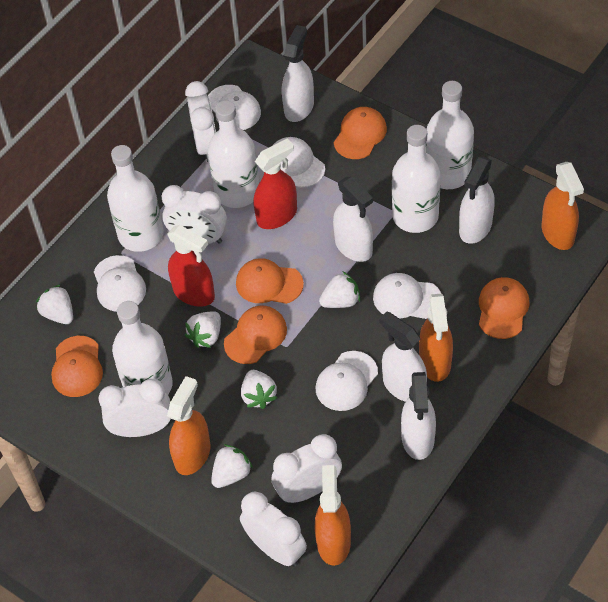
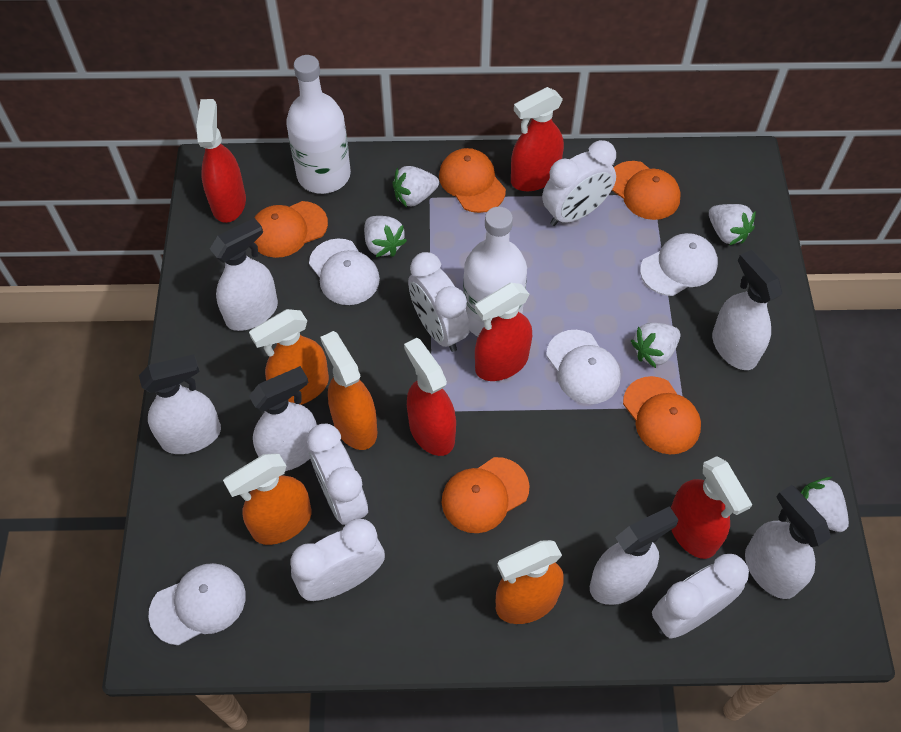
red spray bottle: [168,225,215,307] [253,138,297,229] = 2 -> [196,99,246,223] [404,338,456,456] [475,283,532,381] [511,87,564,191] [671,456,753,559] = 5
white bottle: [107,145,164,252] [112,301,173,395] [208,100,259,208] [392,125,440,233] [426,81,474,189] = 5 -> [286,55,351,194] [463,207,527,336] = 2
white cap: [94,255,146,312] [208,85,261,130] [272,137,325,188] [316,351,378,411] [373,273,441,319] = 5 -> [148,563,246,645] [309,239,380,305] [546,330,621,404] [640,233,718,296] = 4
white spray bottle: [282,25,314,122] [333,176,373,262] [379,312,427,402] [401,372,436,460] [459,157,495,244] = 5 -> [139,354,221,454] [210,218,278,331] [249,366,317,471] [590,506,679,605] [712,250,782,370] [745,485,831,599] = 6

